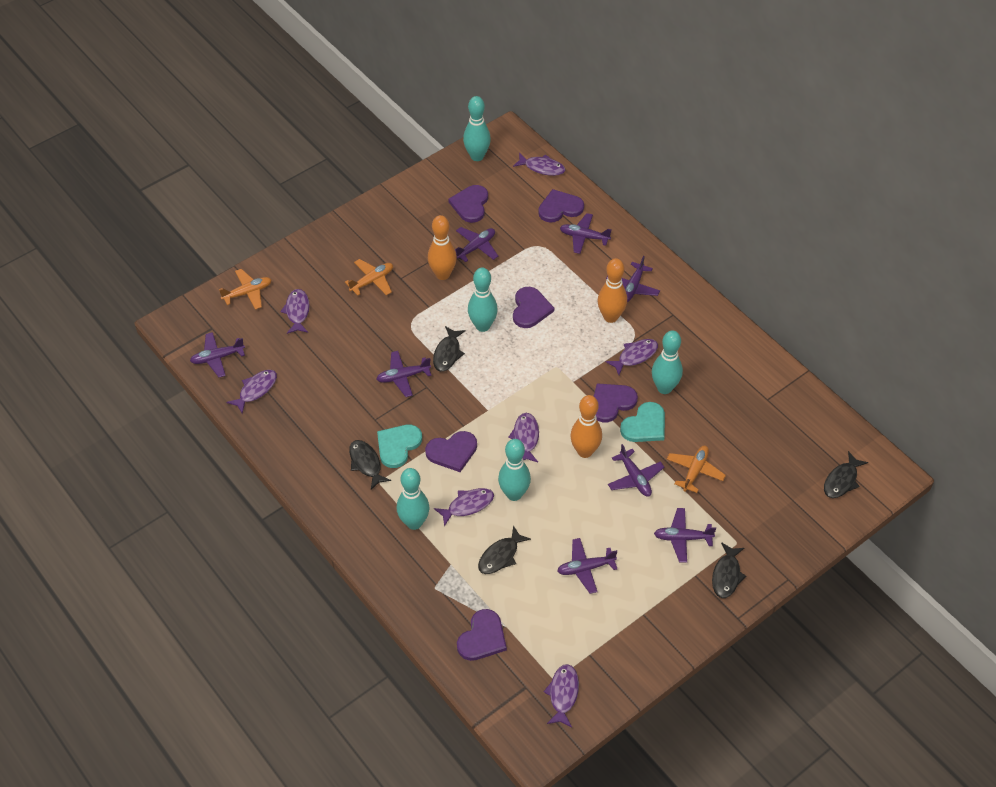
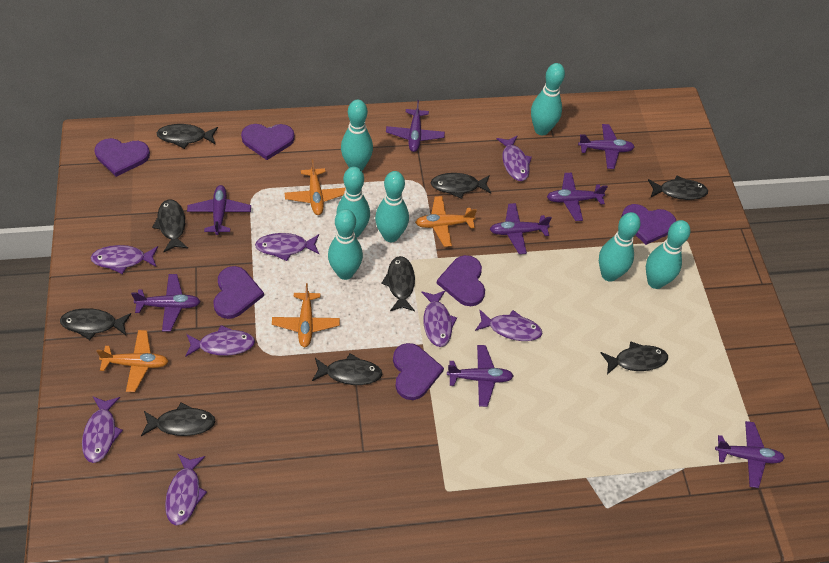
black fish: [349,440,391,490] [433,326,466,372] [478,525,531,574] [712,542,746,598] [824,451,868,498] = 5 -> [60,308,131,340] [141,402,216,436] [152,199,188,252] [157,124,218,149] [312,353,382,385] [381,256,415,311] [431,173,491,199] [600,341,668,375] [648,175,708,200] = 9
orange bowling pin: [428,215,457,280] [570,395,602,458] [597,258,627,323] = 3 -> none = 0
orange plane: [219,269,272,310] [345,259,393,296] [667,446,726,493] = 3 -> [97,330,169,392] [272,283,340,348] [285,159,346,215] [415,196,477,247] = 4
purple fish: [226,370,277,414] [280,289,310,334] [434,488,494,527] [508,413,539,462] [513,153,565,176] [543,664,579,728] [606,339,658,375] = 7 -> [82,397,123,463] [91,245,158,274] [165,454,207,526] [185,325,255,357] [255,233,319,261] [421,290,457,347] [475,310,543,341] [496,136,532,181] = 8
turquoise bowling pin: [397,468,429,530] [463,96,491,161] [468,267,498,332] [498,439,531,501] [652,330,683,394] = 5 -> [328,209,363,280] [336,167,370,238] [341,100,373,171] [375,171,409,242] [531,63,565,135] [599,212,641,282] [646,220,690,289] = 7
turquoise heart: [377,425,422,468] [620,402,665,442] = 2 -> none = 0

